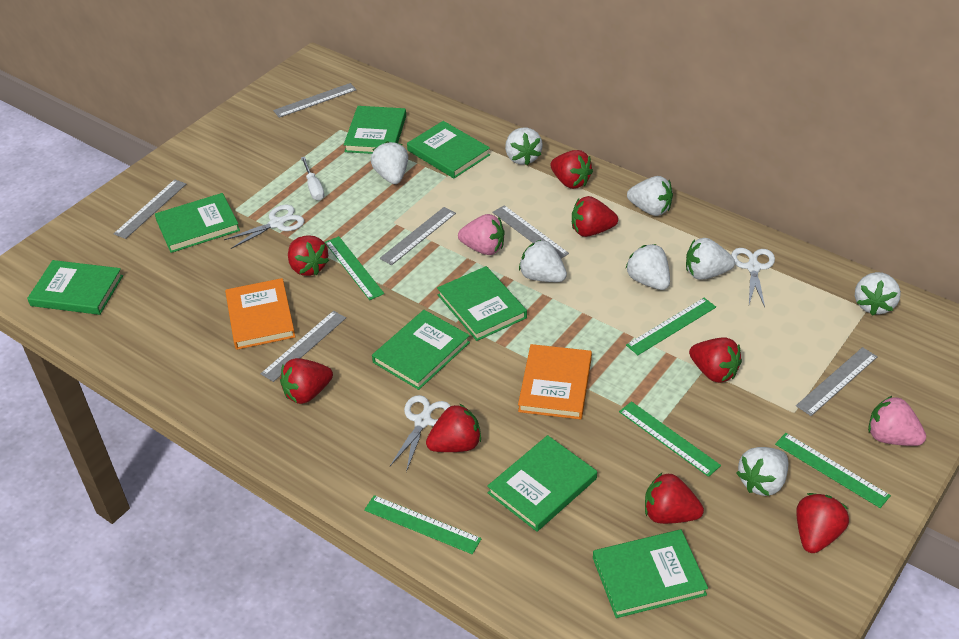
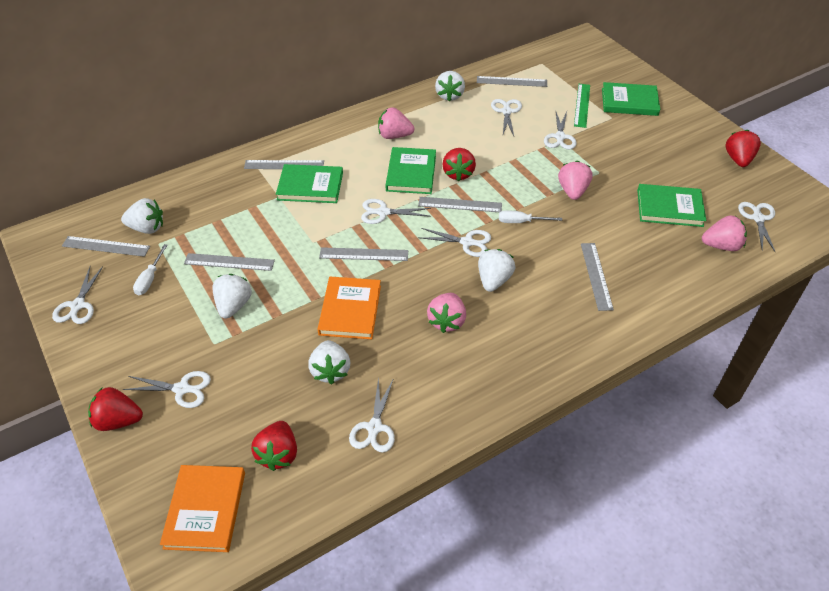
green book: [27,260,123,315] [155,193,240,253] [344,106,406,154] [372,310,470,390] [407,121,490,178] [437,266,527,341] [487,435,597,532] [593,529,708,618] = 8 -> [276,164,343,203] [386,147,436,194] [602,82,660,116] [637,184,706,227] = 4
green ruler: [325,236,384,300] [364,495,482,554] [619,401,721,477] [626,298,716,355] [775,433,891,508] = 5 -> [574,84,590,128] = 1
grey ruler: [114,179,186,239] [261,311,346,382] [273,83,357,118] [380,207,456,265] [492,205,569,259] [796,347,878,416] = 6 -> [62,236,150,257] [184,253,275,271] [244,160,324,169] [319,247,408,261] [418,197,502,212] [477,76,547,87] [581,243,614,311] = 7
pink strawberry: [458,214,505,255] [868,396,926,446] = 2 -> [378,107,415,139] [427,293,466,333] [558,161,592,200] [702,216,747,251] = 4
red strawberry: [280,358,333,404] [288,235,329,276] [426,404,481,452] [550,150,593,189] [572,196,618,237] [645,473,704,524] [689,337,742,383] [796,493,849,553] = 8 -> [88,387,143,431] [251,421,297,471] [443,148,476,182] [725,130,761,167] = 4
white scissors: [224,205,304,249] [390,395,450,472] [731,248,775,307] = 3 -> [52,266,103,324] [123,371,211,408] [349,377,395,453] [361,199,431,224] [418,228,491,257] [491,99,522,136] [544,112,577,150] [738,202,776,253] = 8
white screwdriver: [301,157,324,200] = 1 -> [133,244,168,295] [499,210,562,223] = 2
white strawberry: [371,141,408,184] [505,128,543,165] [519,240,567,282] [625,244,670,290] [627,176,673,216] [686,238,735,280] [736,447,788,496] [855,272,901,316] = 8 -> [121,198,163,234] [212,274,252,319] [308,340,350,384] [435,71,465,101] [478,249,515,292] = 5

